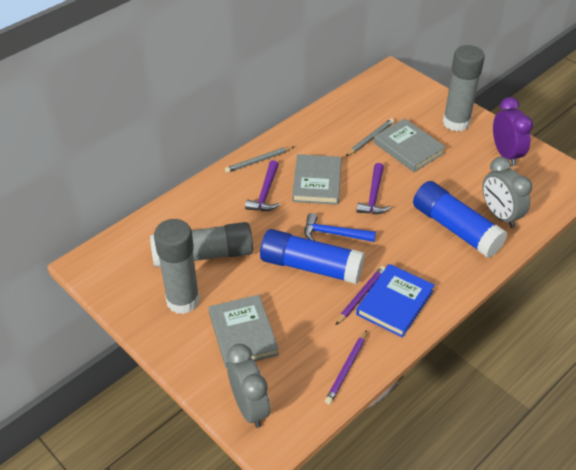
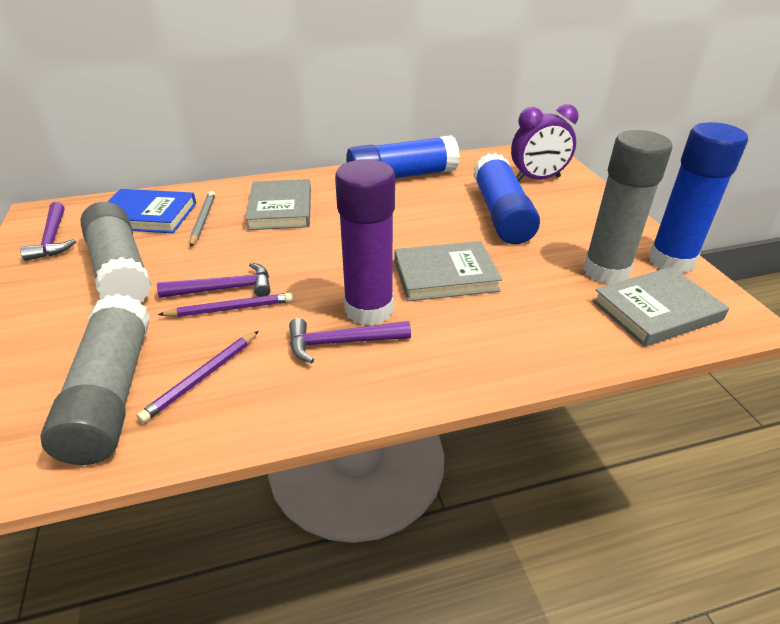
blue glue stick: [260,229,365,284] [413,181,507,258] = 2 -> [346,135,460,178] [473,153,540,244] [648,122,748,274] = 3
blue hammer: [304,213,376,242] = 1 -> none = 0
grey clock: [227,344,270,428] [482,157,532,228] = 2 -> none = 0
grey pencil: [225,146,294,173] [346,118,394,156] = 2 -> [190,191,215,247] = 1
purple glue stick: none = 0 -> [335,159,395,326] = 1
purple hammer: [245,160,280,211] [356,163,391,214] = 2 -> [20,202,76,261] [157,263,270,298] [289,318,411,363] = 3

